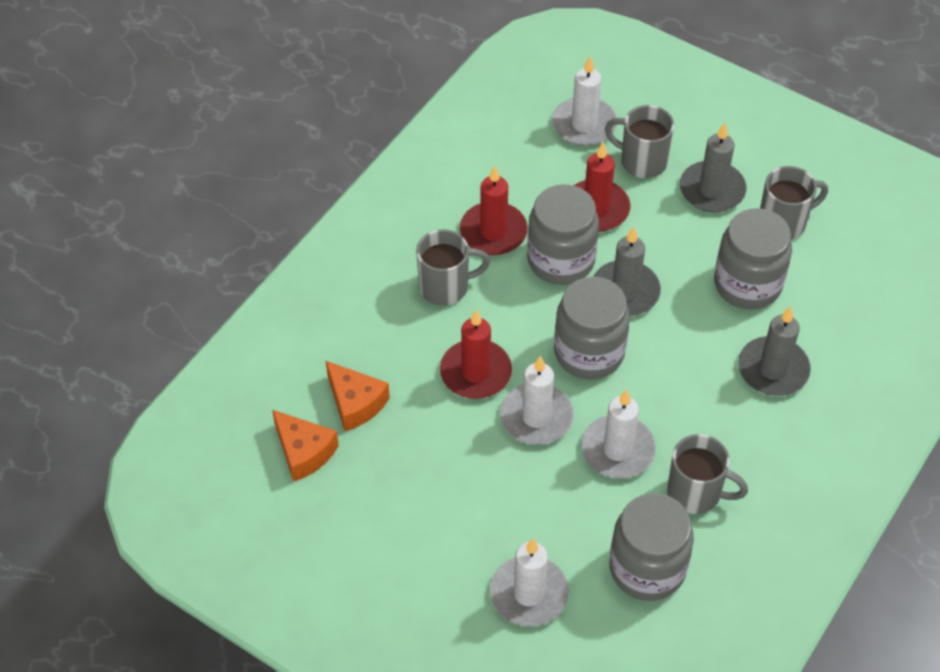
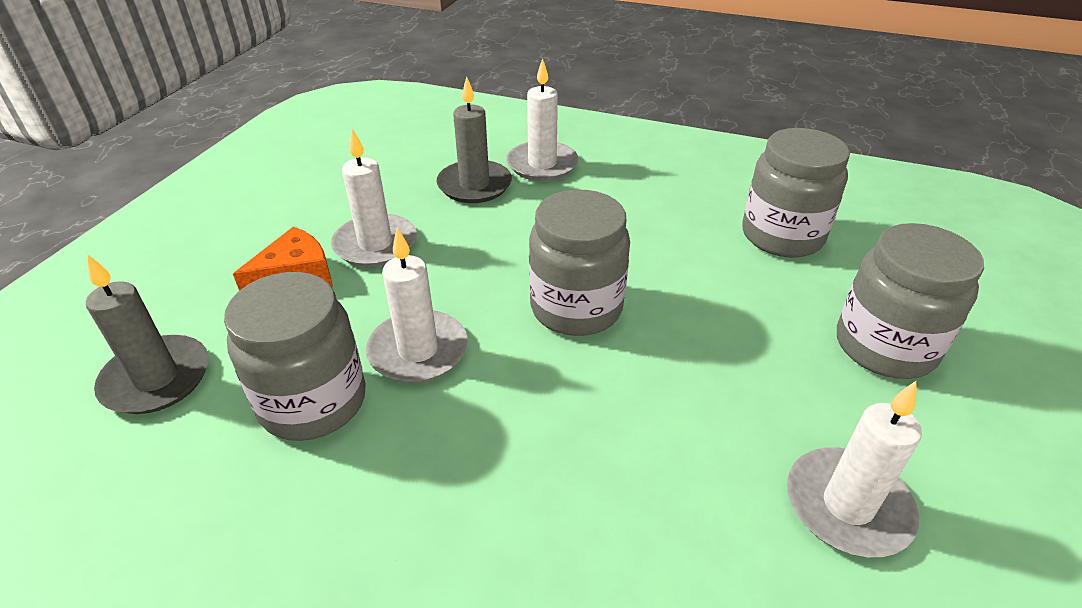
grey candle: [593,226,661,316] [680,123,747,213] [738,306,811,396] = 3 -> [86,254,209,414] [436,76,512,203] = 2
grey mug: [416,229,490,305] [605,105,674,178] [667,434,748,514] [760,166,828,240] = 4 -> none = 0
orange cheese: [272,410,339,482] [326,361,390,431] = 2 -> [233,226,333,291] = 1
red candle: [440,309,512,399] [460,166,528,255] [573,142,630,232] = 3 -> none = 0

